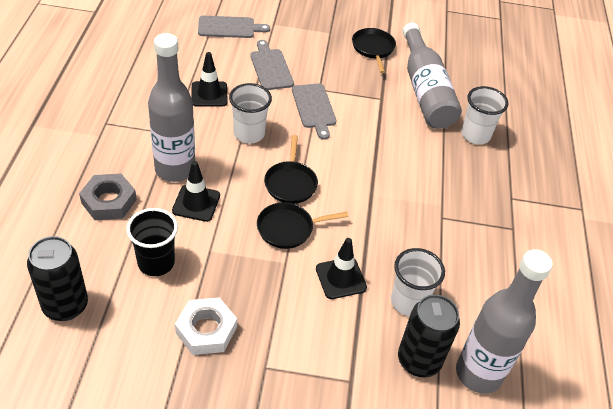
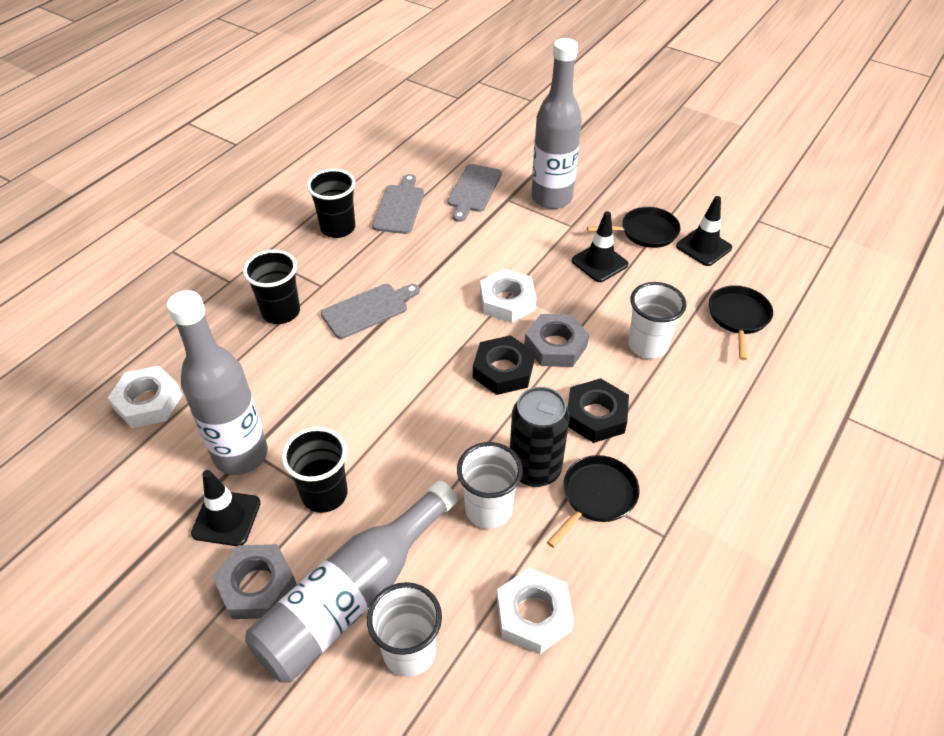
black can: [27,236,88,321] [398,294,460,377] = 2 -> [510,387,570,487] = 1
black cup: [126,208,178,276] = 1 -> [243,250,300,324] [282,427,348,513] [307,169,355,238] = 3
black nut: none = 0 -> [473,335,535,395] [568,378,629,443] = 2
grey nut: [79,174,137,220] = 1 -> [213,544,297,619] [525,314,589,367] = 2
white nut: [175,297,237,355] = 1 -> [108,366,182,428] [480,269,536,323] [497,568,574,654] = 3

